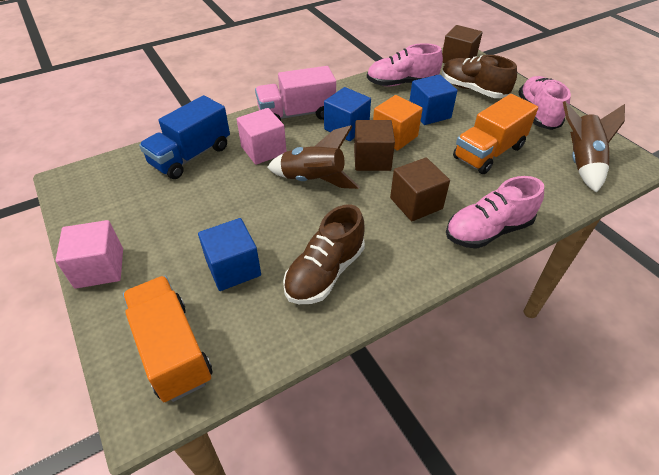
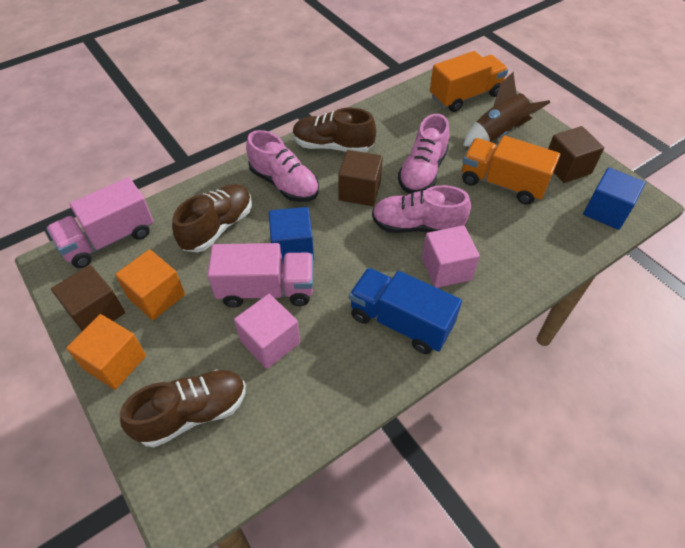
blue cube: [198,218,261,291] [324,87,371,141] [410,74,457,125] = 3 -> [269,207,314,262] [583,167,645,230] = 2
brown rocket: [267,125,359,189] [563,101,625,193] = 2 -> [463,72,550,147] = 1
brown shoe: [283,204,365,304] [442,55,517,98] = 2 -> [120,370,246,447] [172,184,252,252] [293,108,376,152] = 3
orange cube: [373,95,423,151] = 1 -> [66,314,146,390] [115,249,185,320] = 2
pink truck: [255,66,336,121] = 1 -> [46,177,154,268] [208,243,313,308] = 2

